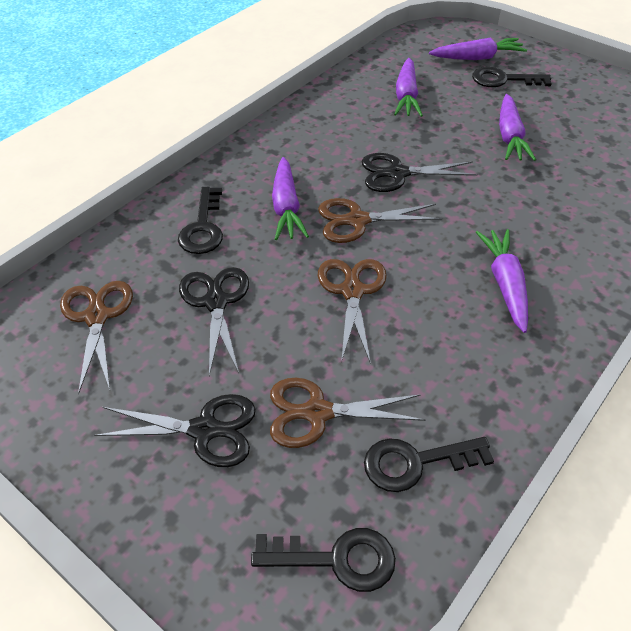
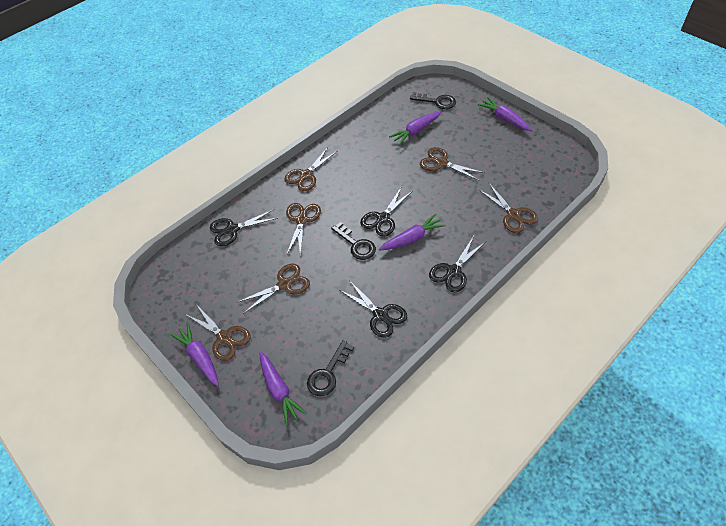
black key: [178,187,223,254] [251,528,396,592] [364,437,494,492] [472,67,552,87] = 4 -> [307,340,354,396] [331,222,376,260] [410,92,456,109] = 3
black scissors: [94,394,256,467] [179,267,249,376] [362,153,478,192] = 3 -> [210,209,278,246] [339,280,407,338] [360,186,412,237] [429,236,485,292] = 4
brown scissors: [60,281,133,395] [270,378,425,448] [318,198,442,243] [318,259,387,364] = 4 -> [185,304,251,361] [236,264,310,314] [285,147,337,191] [286,203,321,257] [420,147,484,181] [478,183,538,233] = 6

